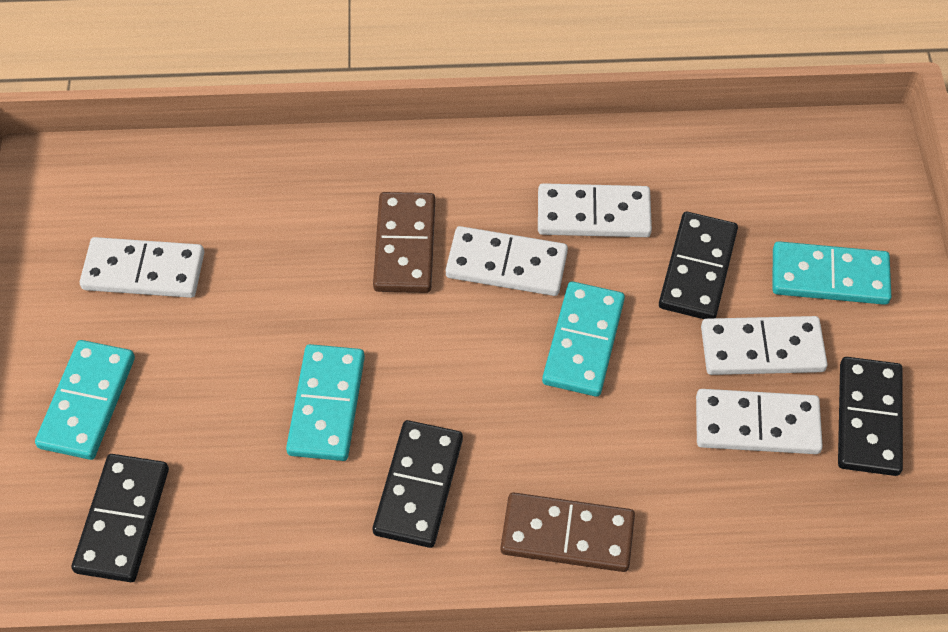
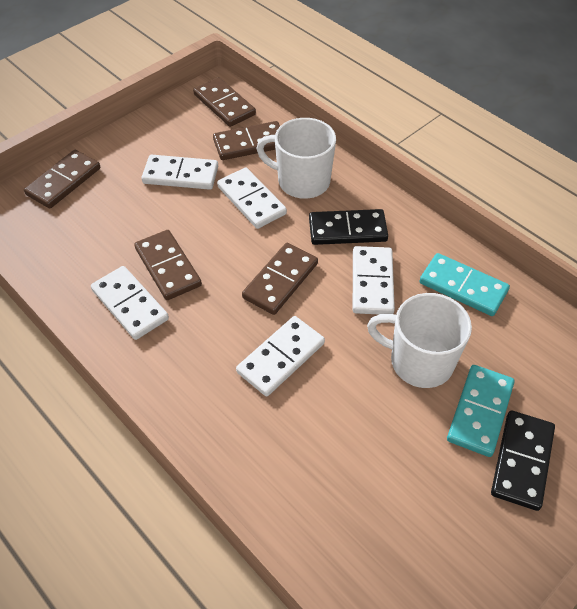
black domino: [72,454,169,582] [373,420,463,548] [659,212,738,319] [838,357,903,476] = 4 -> [309,209,388,245] [491,411,555,511] = 2
brown domino: [373,192,435,293] [501,492,635,572] = 2 -> [24,150,100,209] [134,230,202,300] [193,77,256,127] [213,121,280,160] [242,243,318,315] = 5
turquoise domino: [35,340,135,460] [286,344,365,461] [542,281,625,397] [773,241,891,305] = 4 -> [420,253,510,316] [447,365,514,457] = 2
white mug: none = 0 -> [256,118,336,199] [367,293,472,388] = 2

